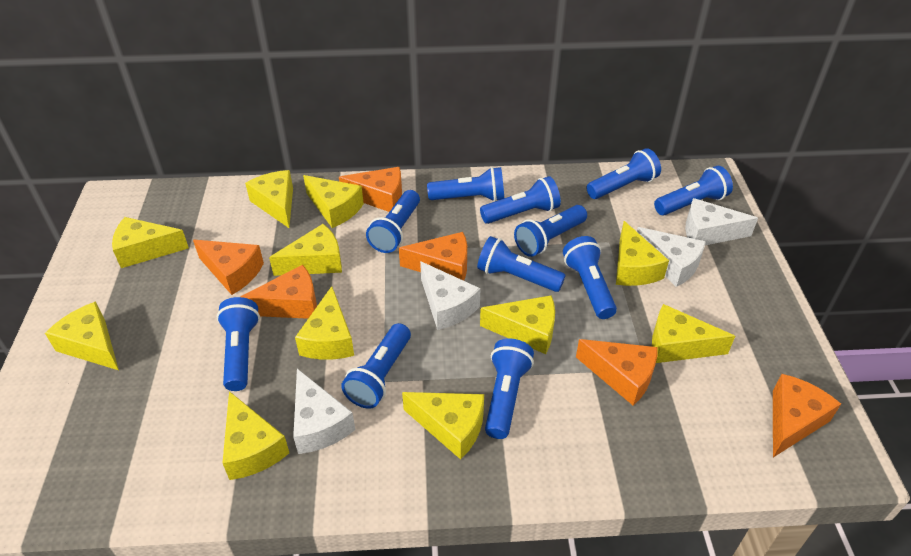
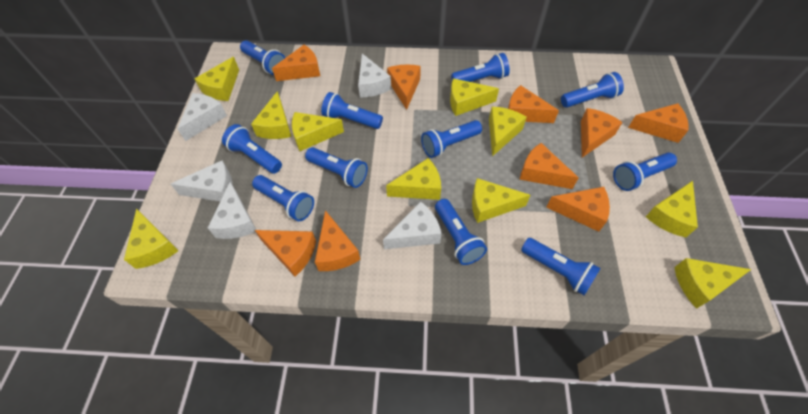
orange cheese: [193,240,264,295] [241,265,317,319] [339,167,402,212] [399,232,467,281] [576,339,658,405] [773,374,841,457] = 6 -> [255,230,316,277] [272,45,320,81] [315,210,360,271] [387,65,421,110] [508,85,559,123] [519,143,579,189] [546,187,610,232] [581,108,623,157] [628,103,689,143] = 9
white cheese: [293,369,355,454] [420,261,481,330] [637,227,706,287] [685,198,758,245] = 4 -> [171,160,233,201] [178,93,227,141] [208,182,256,239] [358,53,391,97] [383,201,442,249] = 5
yellow cheese: [45,302,119,370] [112,217,189,268] [223,391,289,480] [245,170,293,228] [269,224,342,276] [295,286,354,360] [303,175,364,228] [402,392,484,460] [480,295,555,354] [616,221,669,286] [652,304,735,363] = 11 -> [124,208,178,269] [195,57,239,101] [251,91,292,139] [292,112,344,151] [386,158,441,200] [450,78,499,116] [472,178,530,223] [489,107,527,156] [646,181,698,237] [674,258,752,309] = 10

